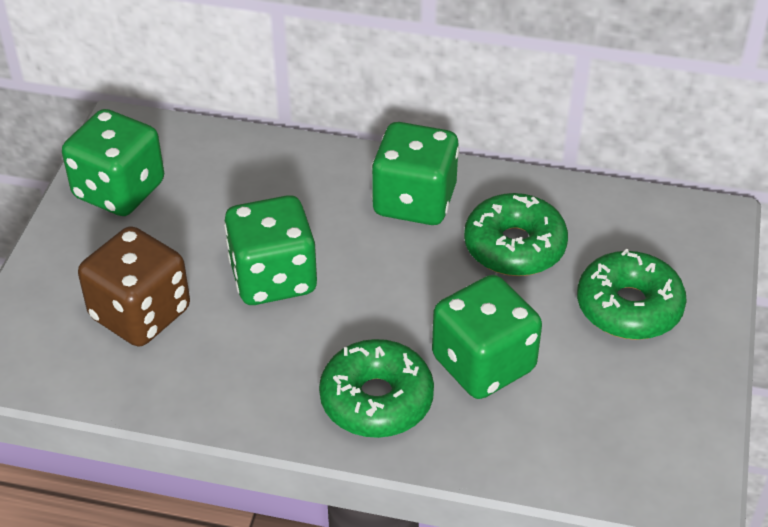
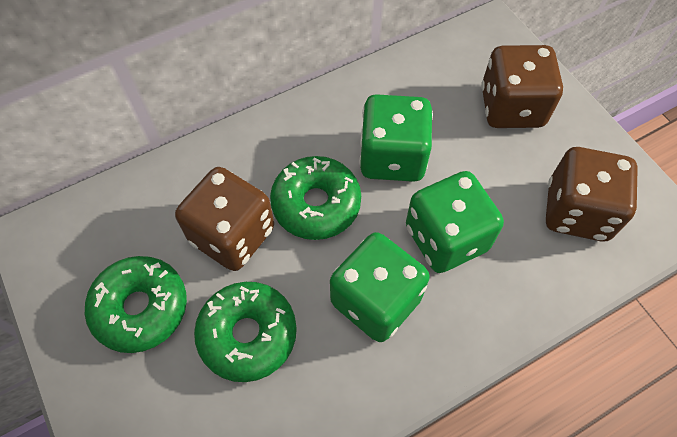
brown dice: [78,226,190,347] = 1 -> [175,167,274,271] [481,45,563,128] [546,147,638,242] = 3
green dice: [62,109,164,216] [224,195,317,305] [371,122,459,225] [432,275,542,399] = 4 -> [330,232,430,342] [359,94,433,182] [406,171,504,273] = 3

